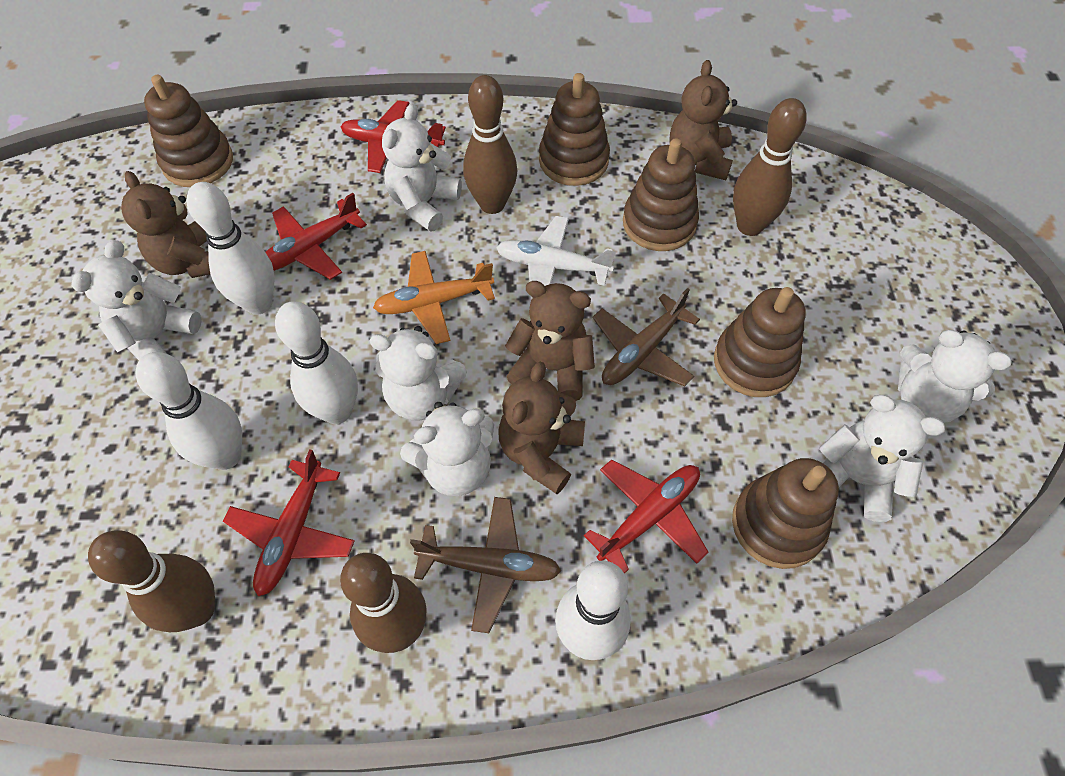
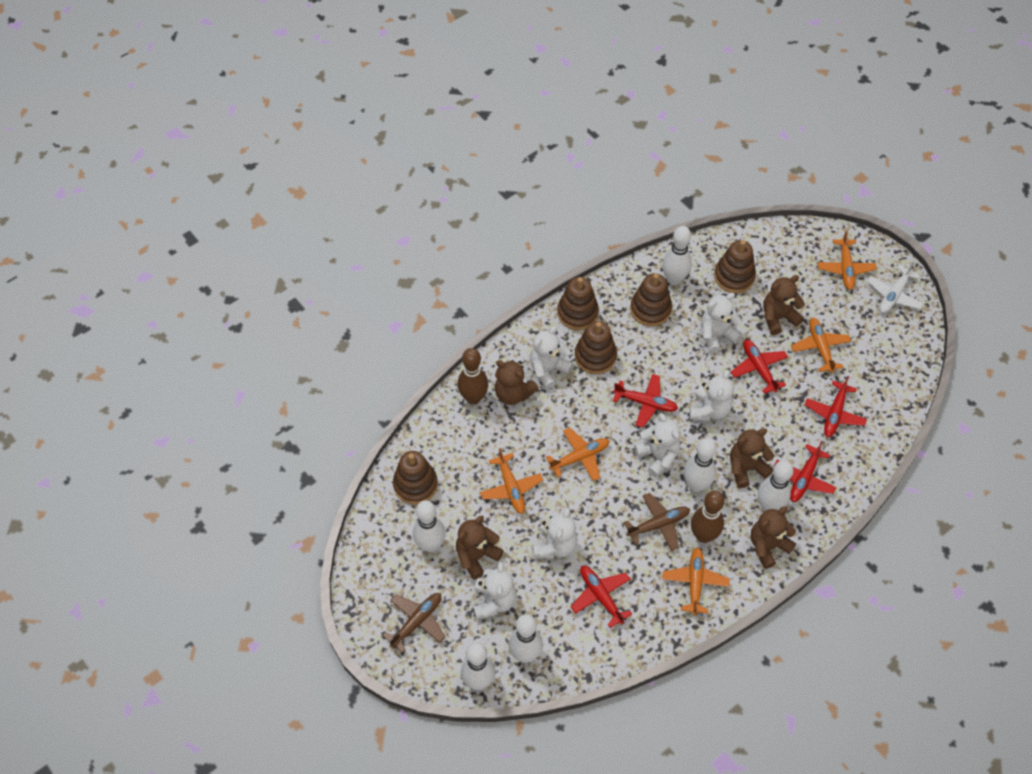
brown bowling pin: [88,530,215,632] [340,553,427,653] [463,75,517,214] [733,98,807,236] = 4 -> [458,348,488,404] [691,491,724,543] = 2
brown teddy bear: [121,171,210,278] [498,362,585,494] [505,281,595,401] [670,60,737,180] = 4 -> [456,516,504,580] [495,360,538,405] [730,428,774,488] [751,506,796,569] [763,275,805,335] = 5
orange plane: [373,251,495,344] = 1 -> [480,448,543,514] [546,428,610,481] [662,547,730,615] [791,318,851,373] [818,231,877,290] = 5
red plane: [223,450,355,596] [266,193,367,280] [341,100,446,173] [584,459,708,574] = 4 -> [571,566,632,628] [613,374,678,428] [731,340,788,394] [774,441,836,502] [805,376,867,437] = 5
white bowling pin: [136,352,242,470] [186,182,275,315] [275,301,358,424] [555,561,631,660] = 4 -> [413,500,446,552] [461,642,495,690] [509,614,543,663] [662,226,692,285] [684,438,716,492] [758,460,794,511] = 6

